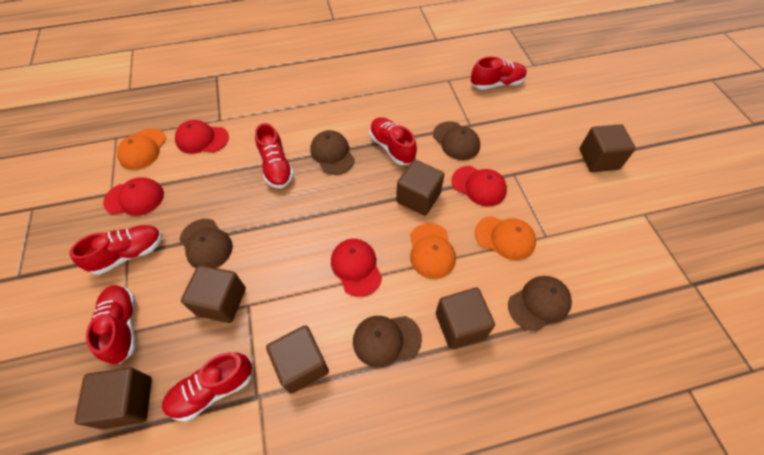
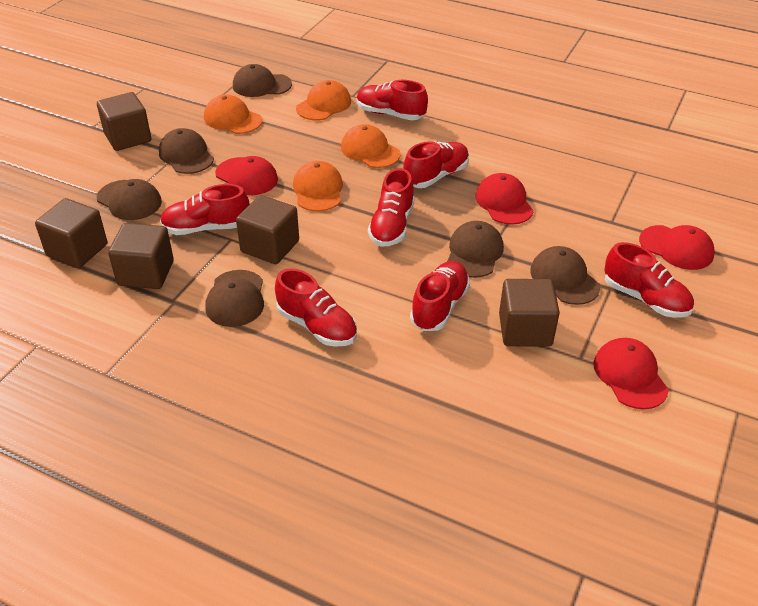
brown cap: [179,219,233,268] [310,130,355,175] [353,316,422,367] [433,121,480,160] [508,276,572,331] = 5 -> [97,179,162,220] [159,128,214,174] [205,270,264,327] [233,64,292,97] [447,221,504,278] [530,246,600,305] = 6
brown cube: [75,367,152,429] [181,265,246,323] [266,325,329,394] [396,159,445,216] [436,288,495,349] [579,124,636,172] = 6 -> [35,198,108,268] [97,92,151,151] [108,223,174,289] [236,195,299,264] [499,279,560,347] = 5
orange cap: [117,128,166,170] [410,223,456,279] [475,216,536,260] = 3 -> [204,94,262,134] [293,161,343,211] [296,80,351,120] [341,124,401,168] = 4
red shoe: [69,225,162,275] [86,285,136,364] [162,352,252,422] [255,123,294,189] [370,117,417,165] [471,57,527,90] = 6 -> [160,184,250,235] [275,268,357,347] [357,80,428,120] [368,168,414,247] [403,141,469,188] [410,261,470,331] [604,242,694,318] = 7

